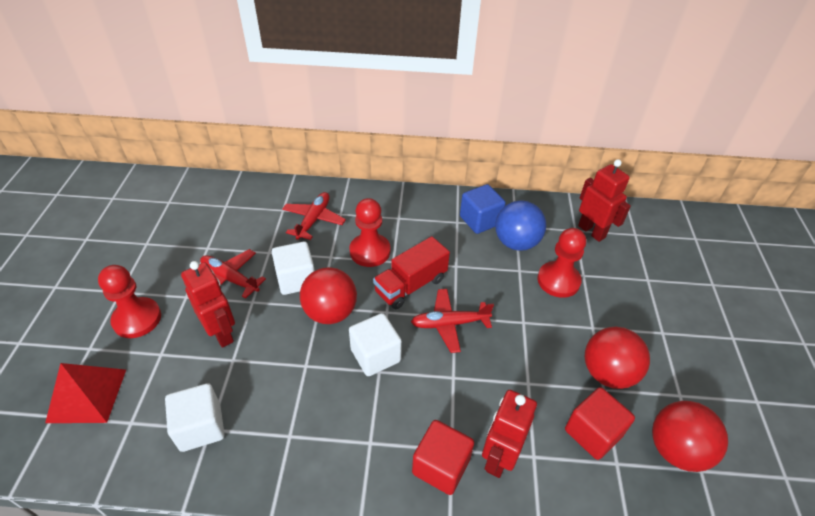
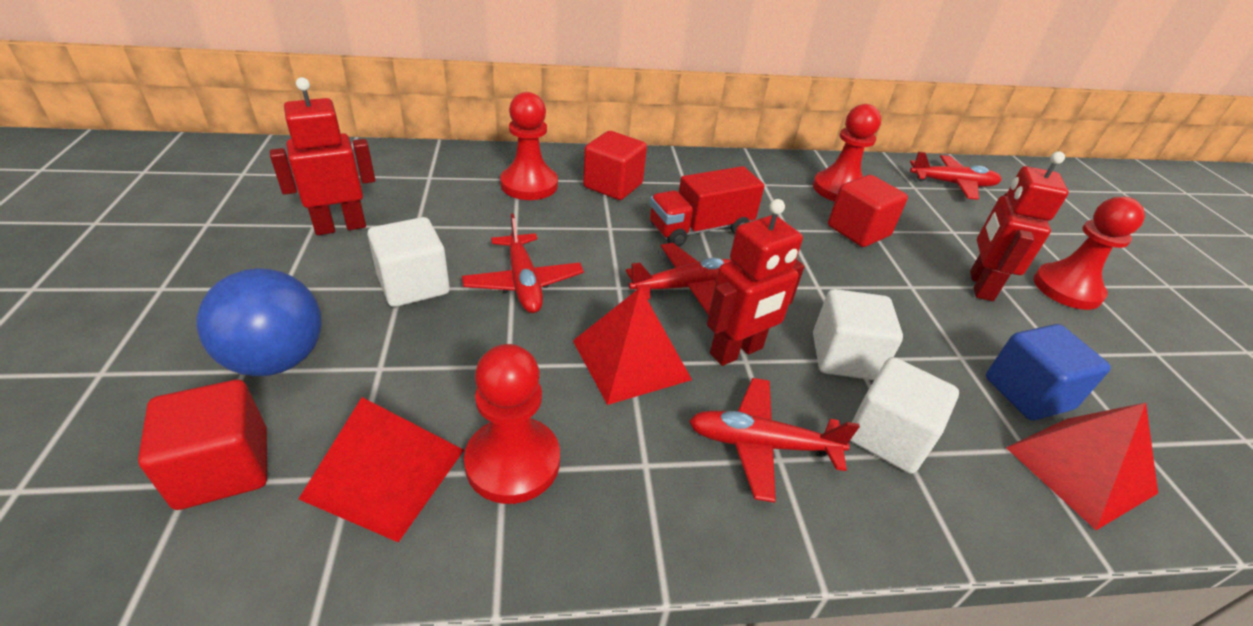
red ball: [300,267,357,324] [585,327,650,389] [652,401,728,472] = 3 -> none = 0
red cube: [412,420,474,495] [565,387,635,460] = 2 -> [138,380,267,510] [583,131,647,200] [828,175,908,247] = 3
red pawn: [98,265,161,338] [349,198,390,267] [537,228,586,298] = 3 -> [464,344,560,504] [500,92,558,200] [813,104,881,202] [1033,197,1145,310] = 4
red plane: [200,249,266,299] [282,192,346,240] [411,289,494,353] = 3 -> [462,213,584,313] [626,243,732,315] [689,378,860,503] [910,151,1002,200] = 4
red pyramid: [45,363,126,423] = 1 -> [299,397,464,542] [573,287,692,405] [1006,403,1158,530] = 3

